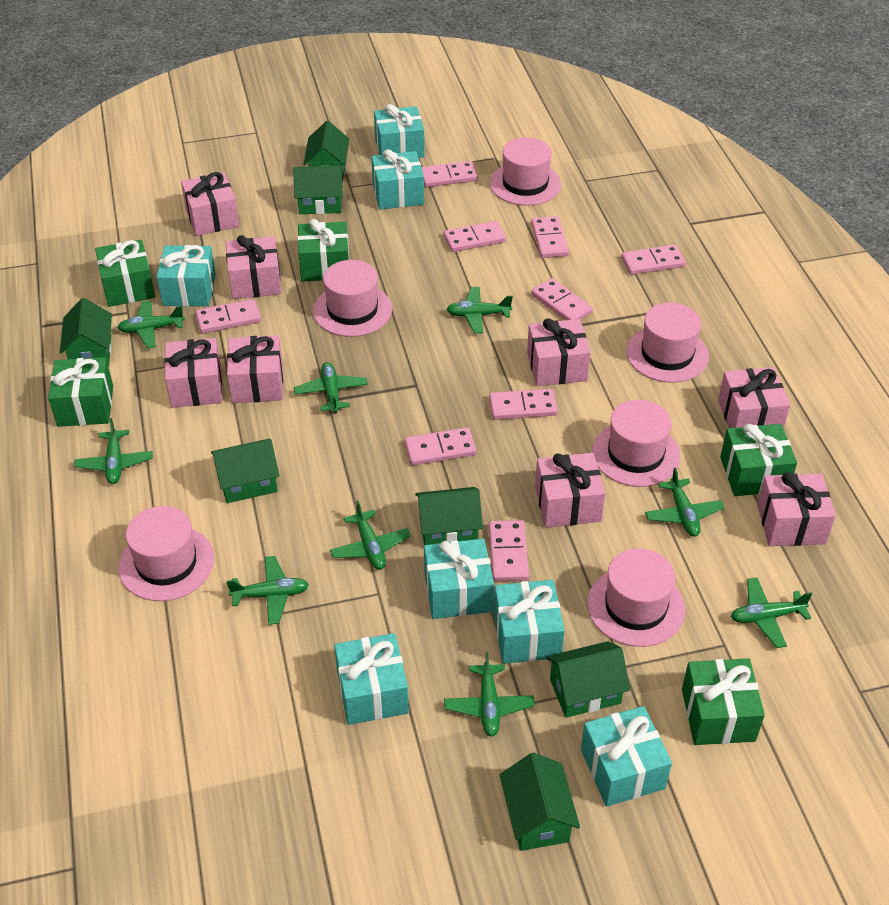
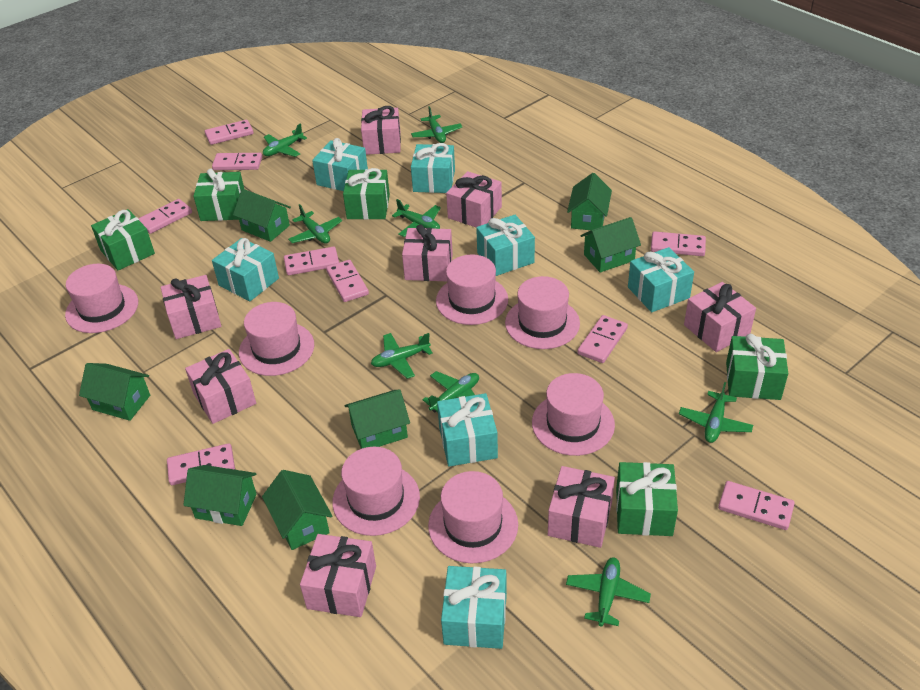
green plane: [74,418,153,484] [117,301,185,348] [226,556,309,625] [294,362,368,413] [330,500,411,570] [444,652,535,737] [446,287,513,334] [645,467,725,537] [731,577,812,648] = 9 -> [263,124,307,157] [288,204,342,244] [371,333,433,379] [392,199,441,237] [411,106,462,143] [422,371,479,413] [566,557,651,627] [679,382,753,443] = 8
pink hat: [119,506,214,601] [313,260,392,337] [490,137,561,206] [587,548,685,647] [592,400,680,487] [626,303,709,383] = 6 -> [65,264,138,333] [239,302,314,376] [332,447,420,536] [428,471,518,563] [436,255,508,325] [505,276,580,349] [532,373,615,456] = 7

